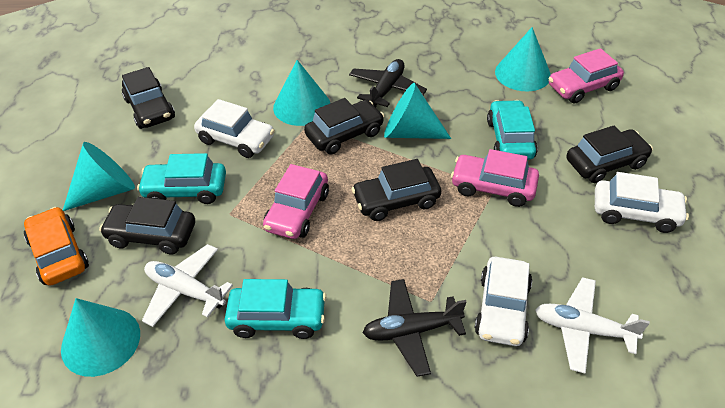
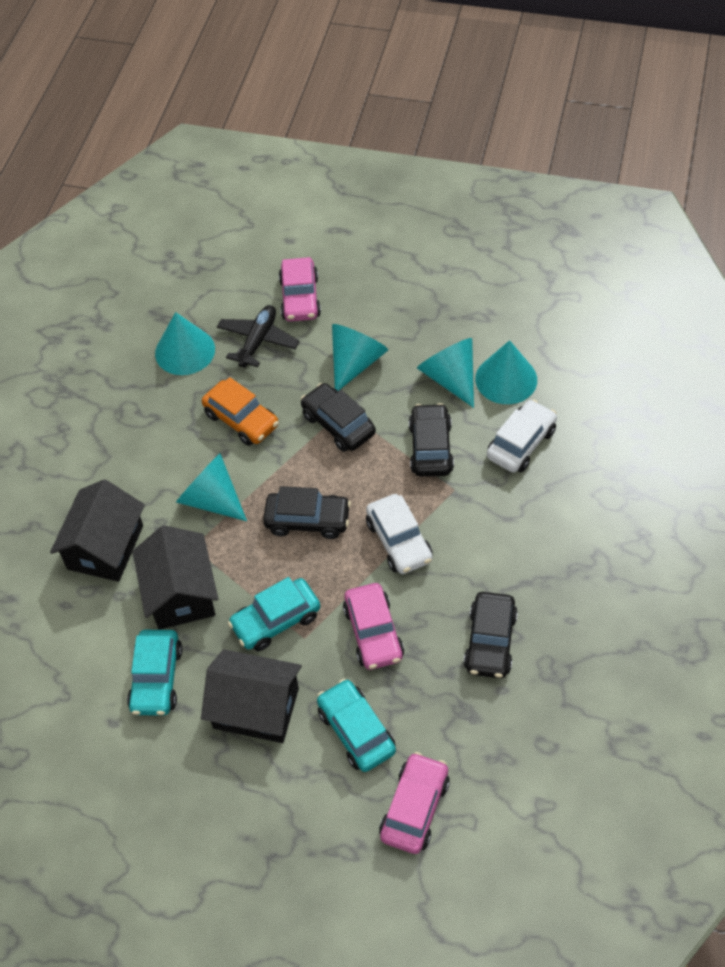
black car: [99,197,195,254] [122,67,175,129] [304,98,384,154] [351,159,441,221] [567,126,653,183] = 5 -> [263,486,351,539] [301,383,376,452] [409,403,454,477] [464,592,518,678] = 4
black house: none = 0 -> [50,479,145,582] [133,525,218,630] [201,649,302,743] = 3
black plane: [349,59,427,107] [363,279,467,377] = 2 -> [217,305,300,368] = 1
white car: [194,99,275,158] [475,257,532,346] [595,172,689,233] = 3 -> [366,494,433,574] [487,399,557,472] = 2
white plane: [142,244,233,327] [535,277,650,374] = 2 -> none = 0

